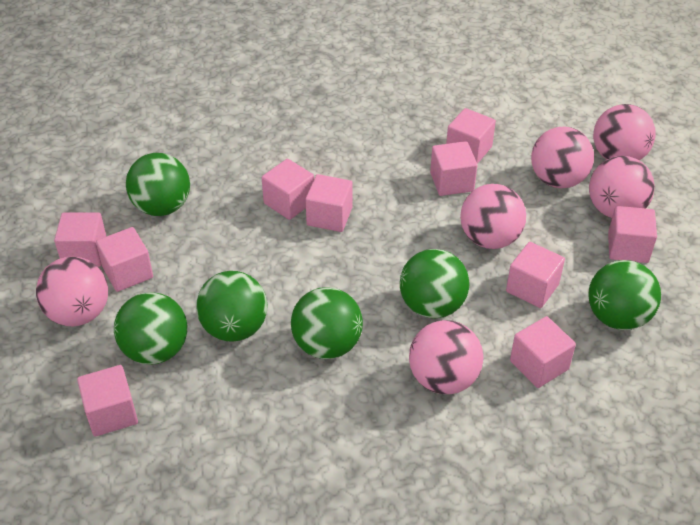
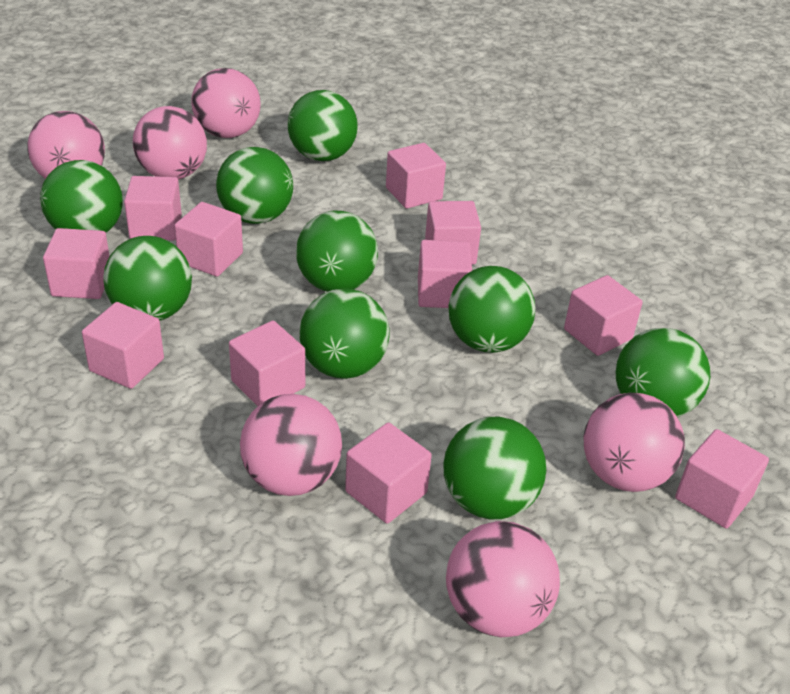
green ball: [114,292,188,365] [126,153,190,216] [196,271,268,342] [291,287,363,359] [400,249,469,318] [588,260,661,330] = 6 -> [40,160,123,232] [103,236,192,321] [216,147,293,224] [288,90,358,161] [296,211,378,292] [299,289,389,379] [443,417,546,519] [448,266,536,353] [616,328,710,417] = 9
pink cube: [54,212,107,267] [77,365,138,437] [96,227,153,292] [262,159,314,220] [305,174,352,232] [430,141,477,196] [446,108,496,164] [506,242,565,308] [510,316,576,388] [608,206,657,263] = 10 -> [43,228,109,299] [82,302,164,389] [124,176,182,240] [174,202,243,277] [229,321,305,406] [345,422,432,524] [386,143,446,209] [418,240,472,308] [425,201,481,265] [564,275,643,356] [675,429,769,529] = 11

